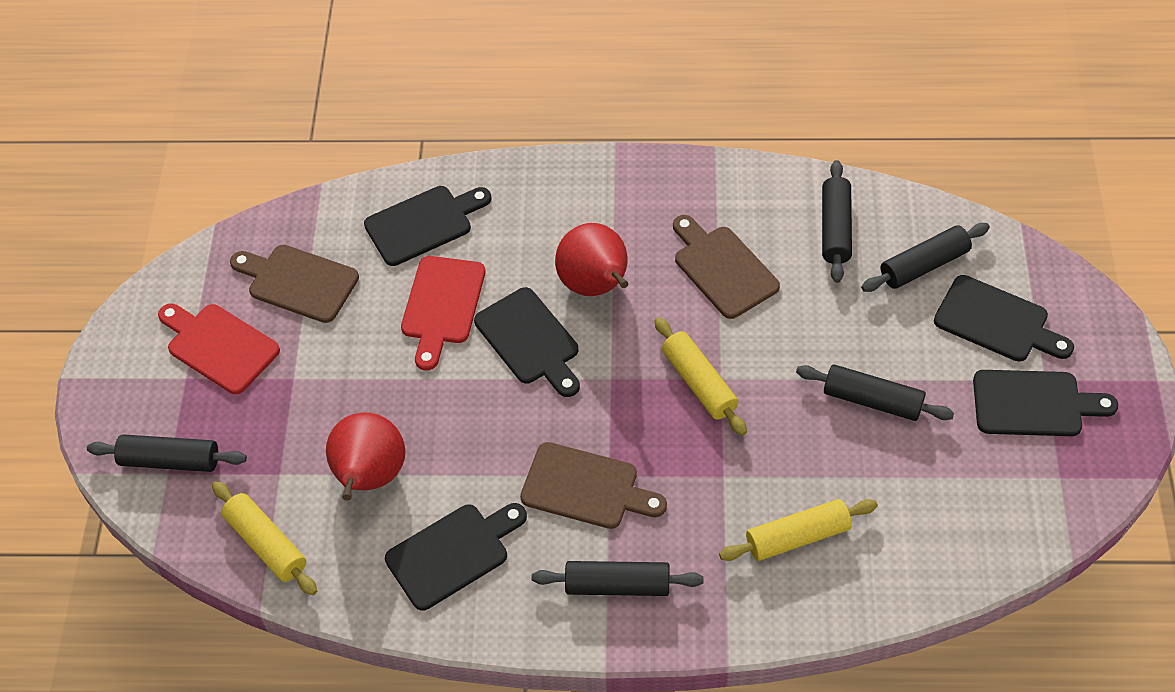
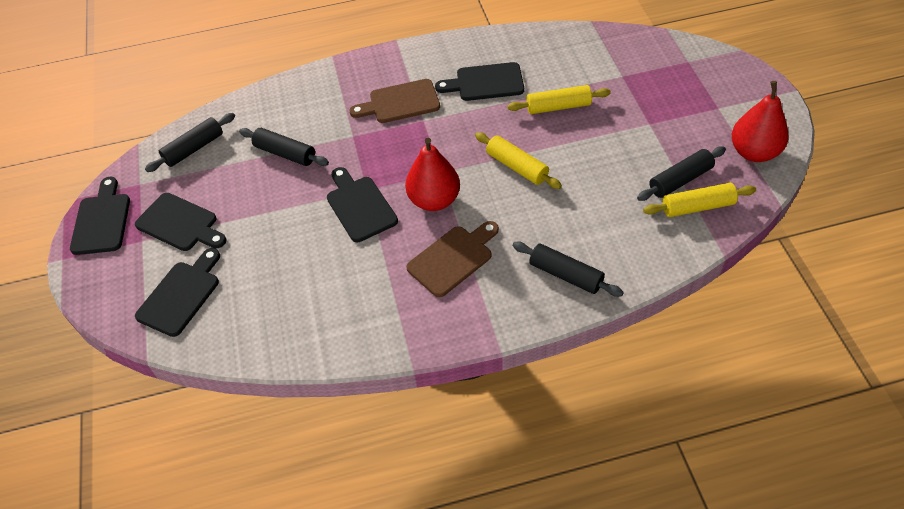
black rolling pin: [87,434,247,472] [532,561,704,596] [796,364,954,421] [822,160,852,283] [861,223,990,292] = 5 -> [145,113,235,172] [239,128,329,166] [513,242,624,297] [637,146,726,201] = 4
brown cutting board: [230,245,359,323] [520,442,667,529] [673,215,780,319] = 3 -> [350,79,440,123] [406,221,499,297] = 2
red cutting board: [158,303,280,394] [401,256,485,370] = 2 -> none = 0

